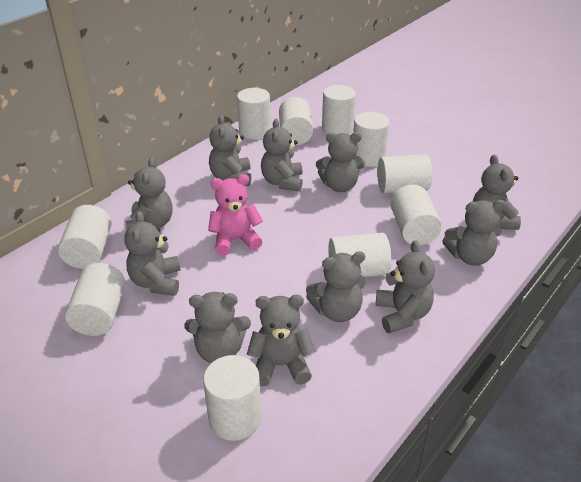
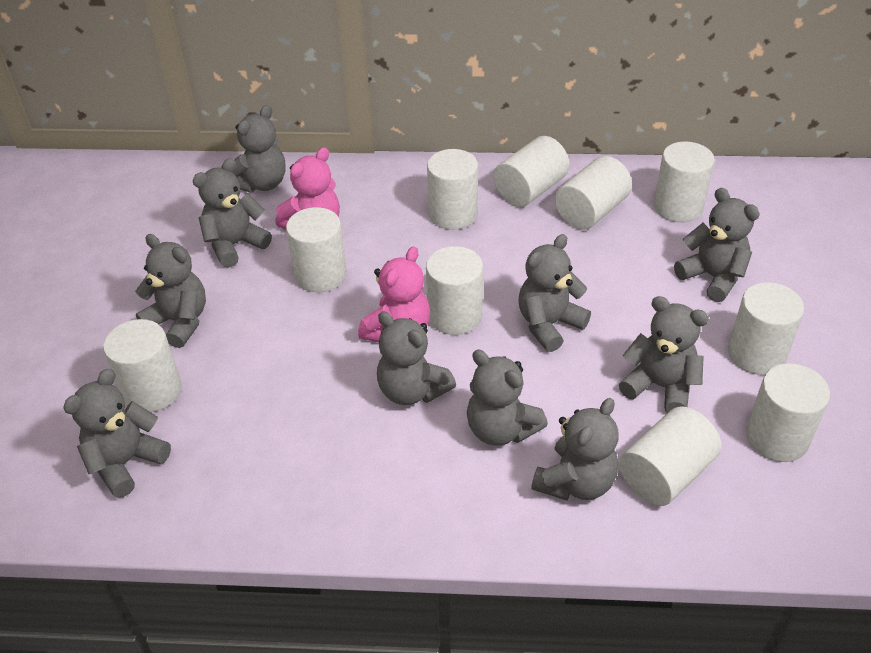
grey teddy bear: [124,211,180,296] [126,157,173,229] [185,292,251,363] [209,115,251,186] [246,295,315,386] [261,119,303,192] [306,251,366,322] [316,132,365,192] [376,240,435,333] [442,200,506,266] [473,155,521,230] = 11 -> [63,369,171,498] [135,234,206,348] [192,158,272,268] [233,105,285,193] [377,311,456,405] [467,350,548,446] [519,234,591,352] [531,398,619,501] [619,296,709,413] [674,188,760,302] = 10
pink teddy bear: [208,174,263,256] = 1 -> [275,147,340,230] [358,246,430,342] = 2

